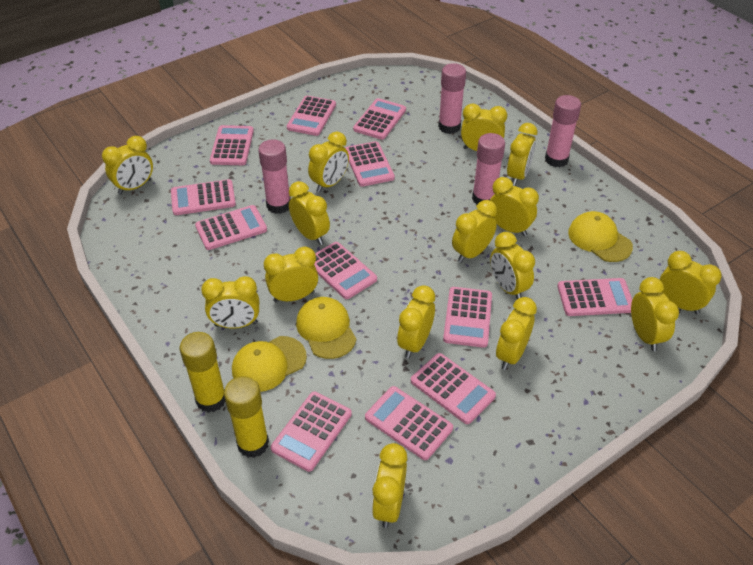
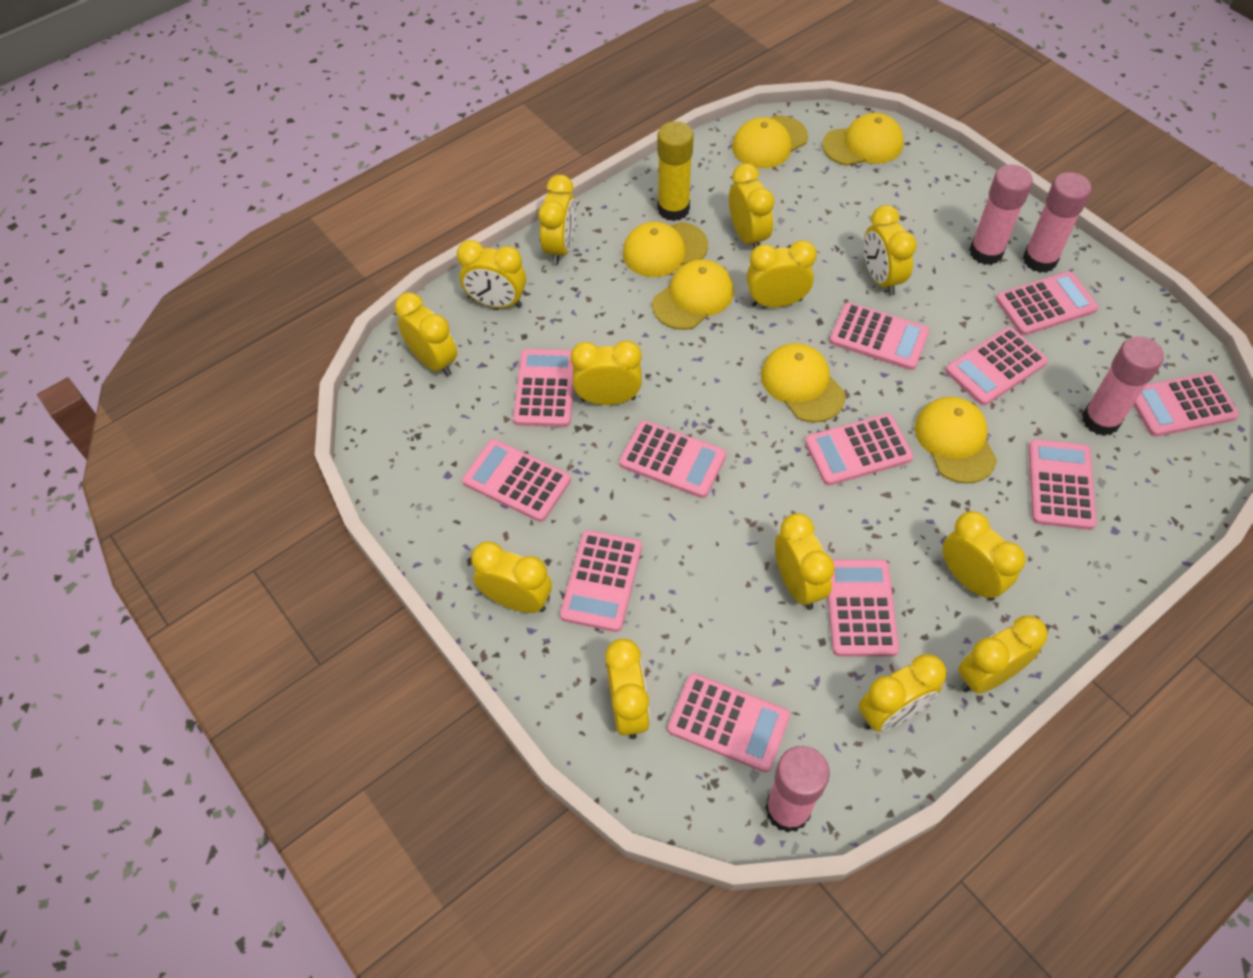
yellow cap: [232,336,307,392] [296,297,357,359] [568,211,633,262] = 3 -> [623,222,708,277] [652,259,734,330] [732,115,808,168] [761,343,845,422] [822,113,904,166] [915,397,997,484] = 6
yellow clock: [102,136,153,194] [201,276,259,328] [264,247,318,302] [289,181,330,245] [308,131,349,192] [372,443,407,528] [397,285,435,359] [452,200,497,263] [461,104,507,151] [490,177,539,236] [490,232,535,299] [496,297,537,370] [507,123,537,186] [631,277,679,351] [660,251,722,314] = 15 -> [395,293,457,377] [457,240,526,308] [471,542,552,613] [538,175,576,265] [571,341,642,405] [605,639,650,739] [729,163,775,248] [747,240,817,307] [775,513,835,610] [858,654,946,732] [864,205,917,296] [942,511,1026,601] [958,616,1048,694] = 13
yellow glue stick: [180,332,225,413] [224,376,269,458] = 2 -> [657,121,694,221] = 1

